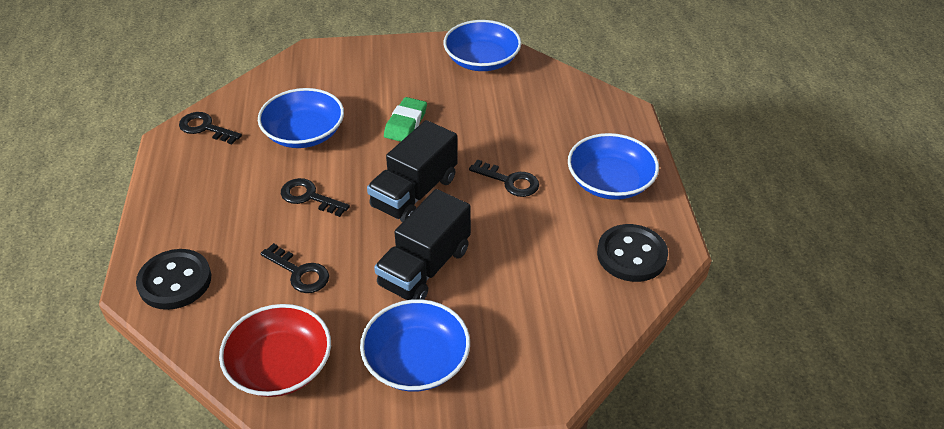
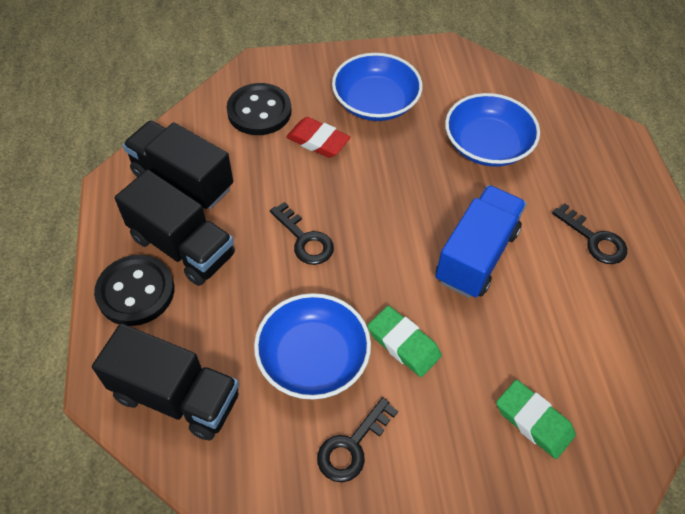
black key: [179,112,242,145] [260,243,329,293] [281,178,350,217] [469,159,539,197] = 4 -> [270,202,334,265] [317,397,398,482] [552,203,627,264] = 3
black truck: [367,120,458,222] [374,189,471,300] = 2 -> [92,323,239,441] [115,170,235,286] [123,121,233,209] = 3
blue bowl: [258,88,344,148] [360,299,470,392] [443,20,521,71] [568,133,659,200] = 4 -> [254,293,371,400] [332,53,423,121] [445,93,540,167] = 3
blue truck: none = 0 -> [435,185,527,298] = 1
green eraser: [384,97,427,142] = 1 -> [367,306,442,377] [496,380,576,459] = 2
red bowl: [219,304,331,397] = 1 -> none = 0
red eraser: none = 0 -> [286,117,351,158] = 1

